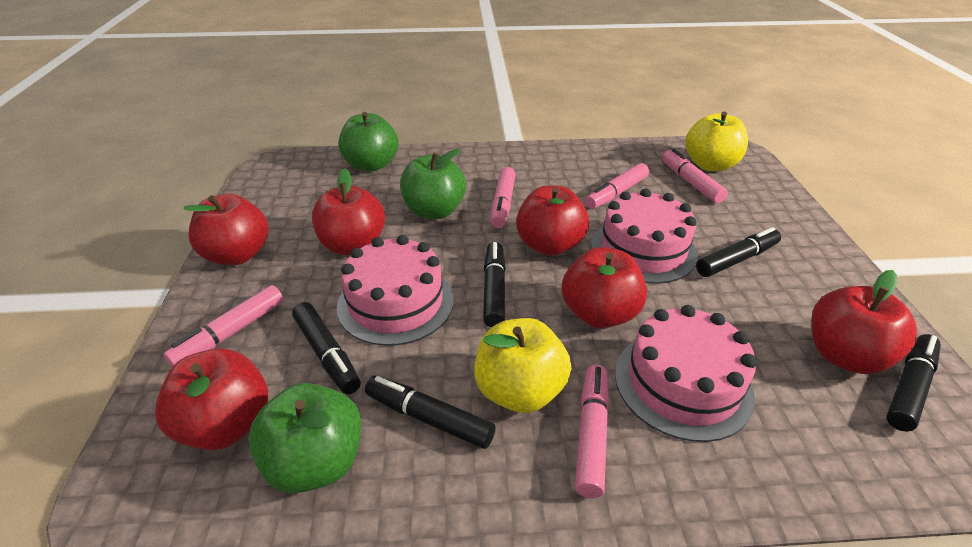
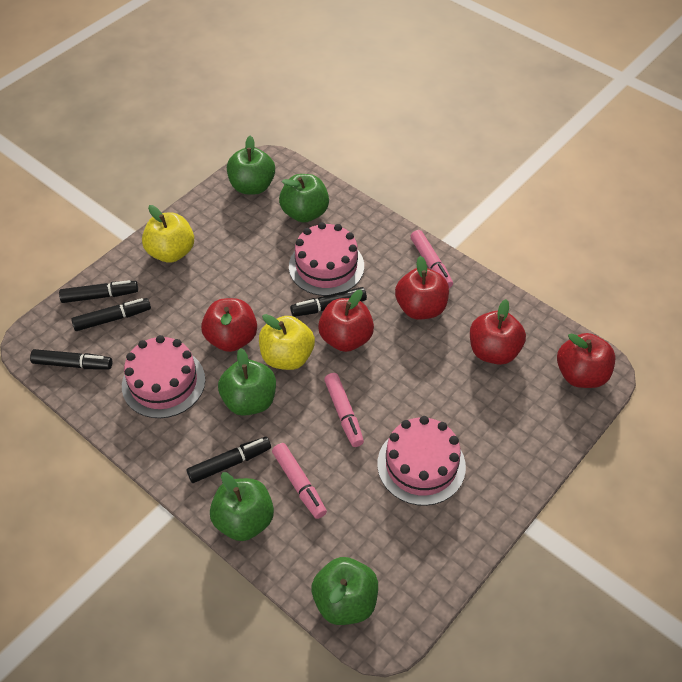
green apple: [248,383,361,493] [339,112,399,171] [400,149,466,219] = 3 -> [210,472,274,541] [218,348,276,416] [227,136,275,195] [279,174,329,223] [312,557,378,625] = 5
pink marker: [164,285,283,367] [490,167,516,228] [575,364,609,498] [585,163,649,209] [662,148,728,203] = 5 -> [272,443,327,519] [324,373,364,447] [410,230,453,288] = 3
red apple: [155,348,268,450] [183,193,269,265] [312,168,385,255] [516,186,589,256] [561,247,647,328] [811,270,917,374] = 6 -> [201,298,257,352] [318,290,374,352] [395,256,449,319] [470,299,526,365] [557,333,615,388] = 5

